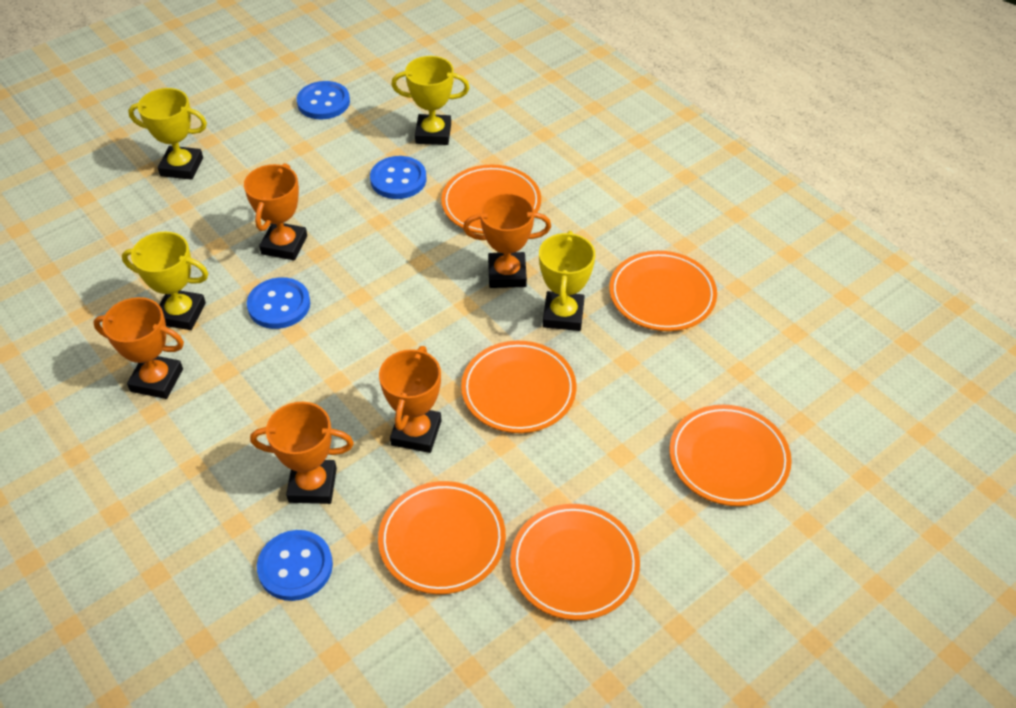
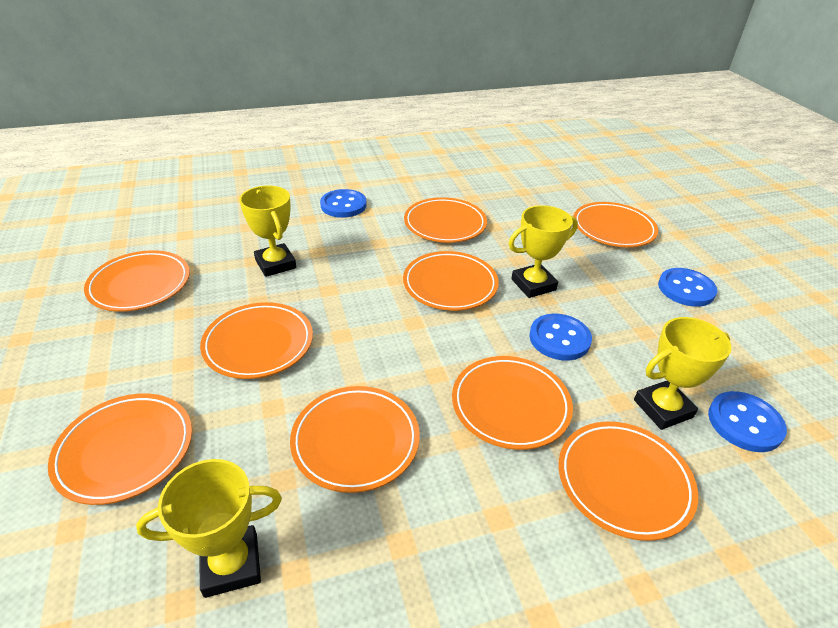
orange plate: [378,481,506,594] [441,165,541,234] [461,341,576,433] [510,504,640,620] [609,251,717,331] [670,405,792,506] = 6 -> [48,394,192,505] [84,250,190,312] [200,302,313,379] [290,386,420,493] [403,251,499,311] [404,197,487,243] [452,356,573,450] [559,421,698,541] [574,202,658,247] = 9
orange trophy: [93,297,184,399] [244,163,307,260] [250,402,354,504] [379,346,442,453] [463,193,551,288] = 5 -> none = 0

